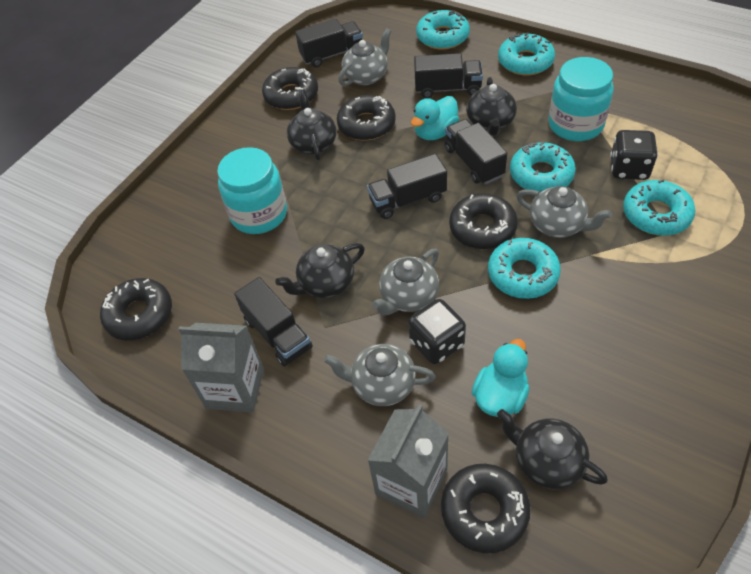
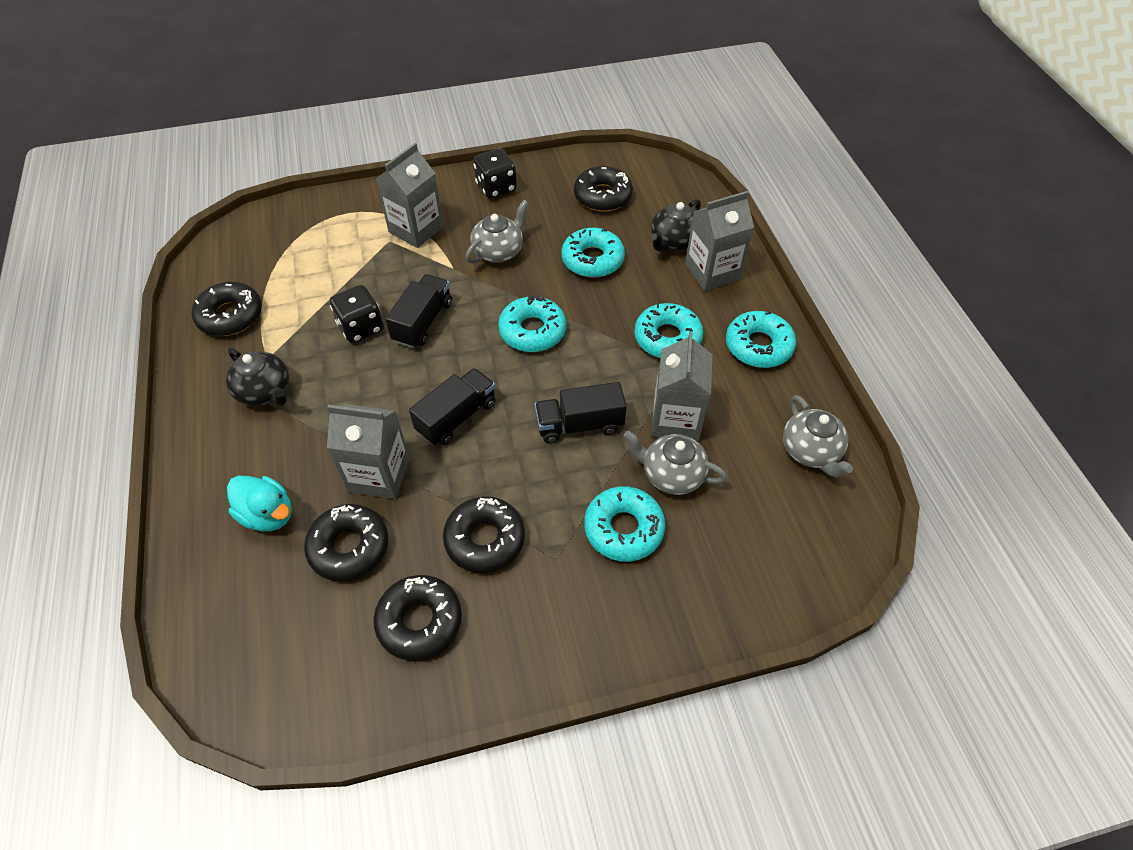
black teapot: [275,243,365,298] [287,90,337,160] [466,77,517,136] [497,409,608,490] = 4 -> [226,347,289,406] [651,199,701,251] = 2
black truck: [234,277,313,366] [295,19,363,67] [367,154,447,219] [414,53,483,98] [445,119,507,184] = 5 -> [385,274,452,348] [409,368,496,445] [535,382,627,444] = 3
grey carton: [178,323,264,413] [367,404,449,518] = 2 -> [327,404,410,499] [376,143,444,248] [651,331,713,442] [685,191,754,291] = 4
grey teapot: [324,344,435,406] [338,28,391,86] [372,249,439,316] [516,186,612,238] = 4 -> [466,200,529,264] [623,431,727,495] [783,395,853,478] = 3
turquoise duck: [411,96,459,140] [472,339,529,417] = 2 -> [227,476,292,532] = 1
turquoise jar: [217,147,287,234] [548,57,614,141] = 2 -> none = 0

